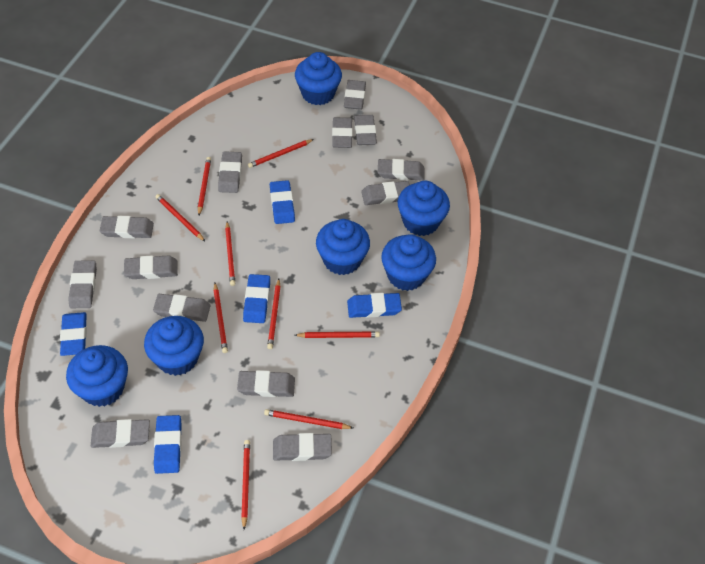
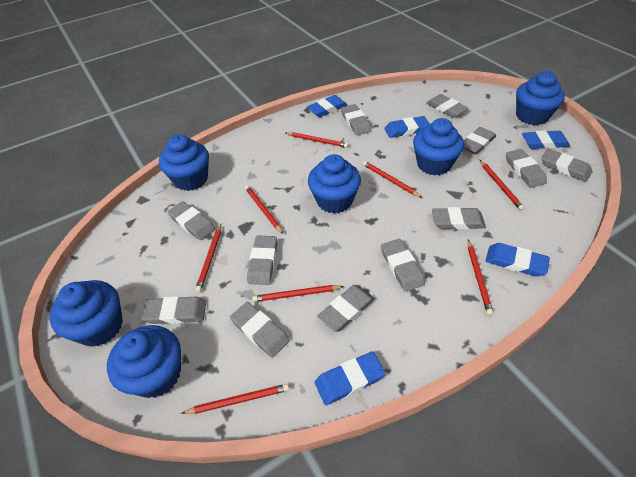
grey eraser: [68,260,97,308] [91,419,150,448] [100,216,154,239] [124,255,178,279] [153,294,210,322] [218,151,242,193] [237,370,295,397] [273,433,332,461] [332,117,353,148] [344,80,366,110] [354,115,377,145] [361,181,410,205] [378,159,424,181] = 13 -> [141,296,206,324] [167,201,215,240] [230,302,290,358] [247,236,277,285] [317,285,375,332] [341,104,372,135] [381,239,425,292] [426,94,469,118] [432,207,486,230] [464,127,496,154] [506,149,547,188] [541,149,592,182] = 12
red pencil: [155,194,205,241] [198,157,211,215] [213,283,228,353] [225,222,235,286] [241,440,250,530] [248,139,314,168] [264,409,353,429] [267,279,281,349] [294,332,380,338] = 9 -> [181,384,289,414] [195,224,221,292] [245,186,283,234] [252,285,344,302] [286,132,348,148] [363,161,423,198] [468,240,493,315] [480,160,525,211] = 8

